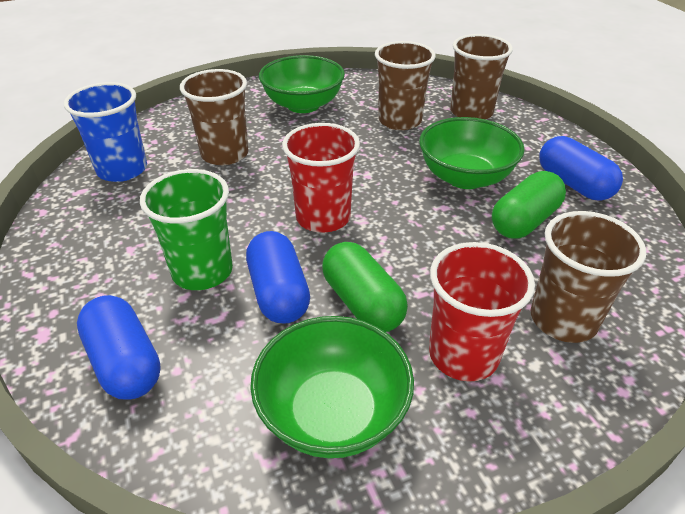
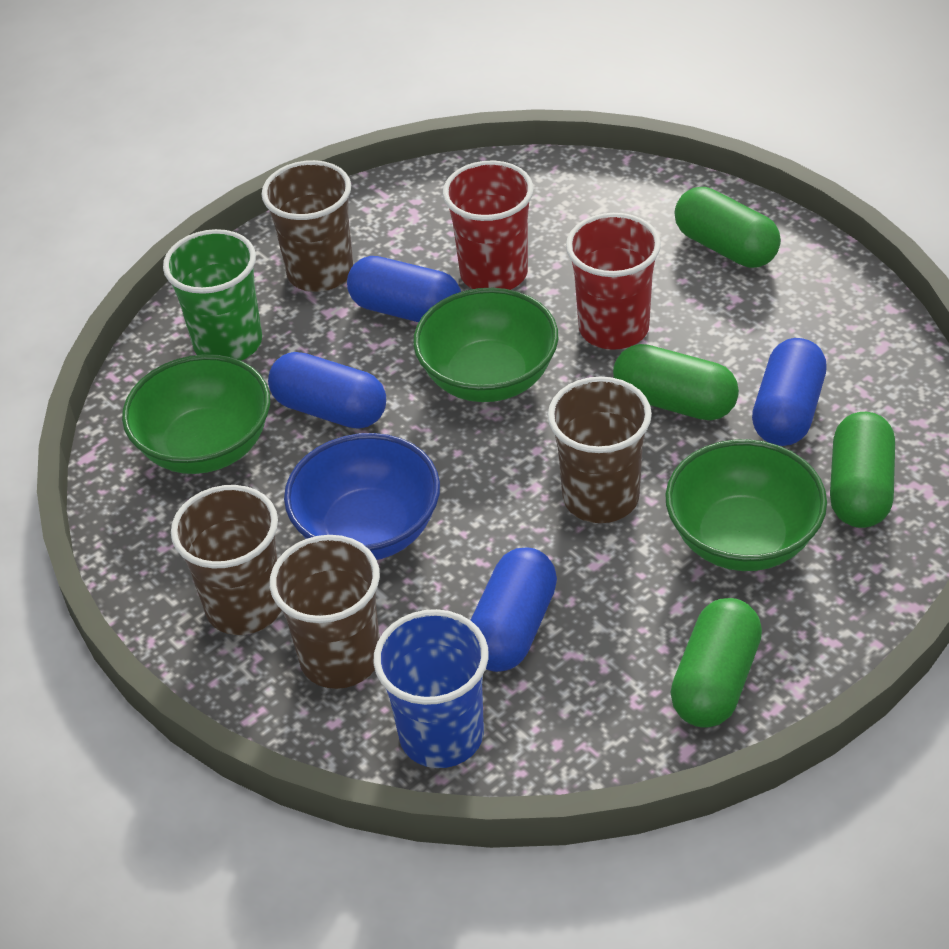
blue bowl: none = 0 -> [284,433,440,560] = 1
blue capsule: [77,295,161,400] [246,231,310,324] [539,136,623,201] = 3 -> [268,352,386,429] [347,256,461,322] [471,547,557,672] [752,338,827,446] = 4
green capsule: [322,242,408,332] [492,171,566,239] = 2 -> [613,344,739,420] [670,598,762,728] [674,187,781,268] [830,412,895,528] = 4

